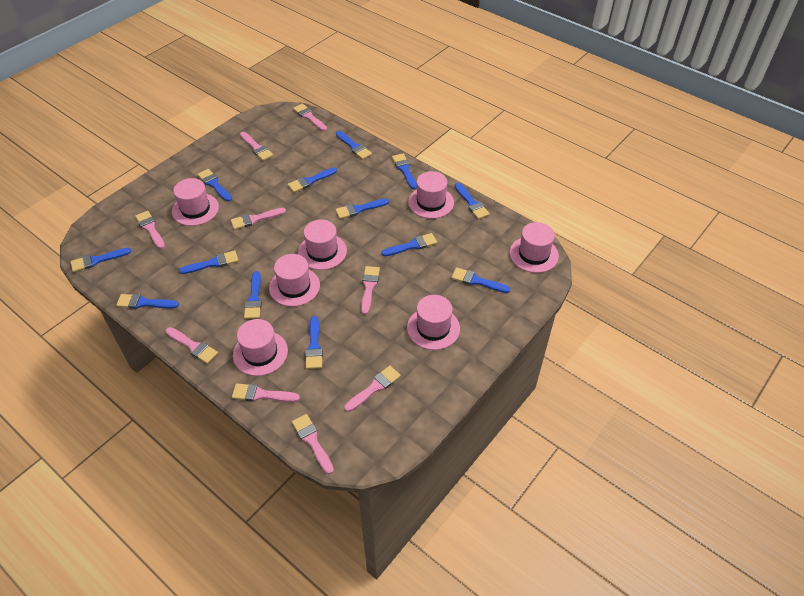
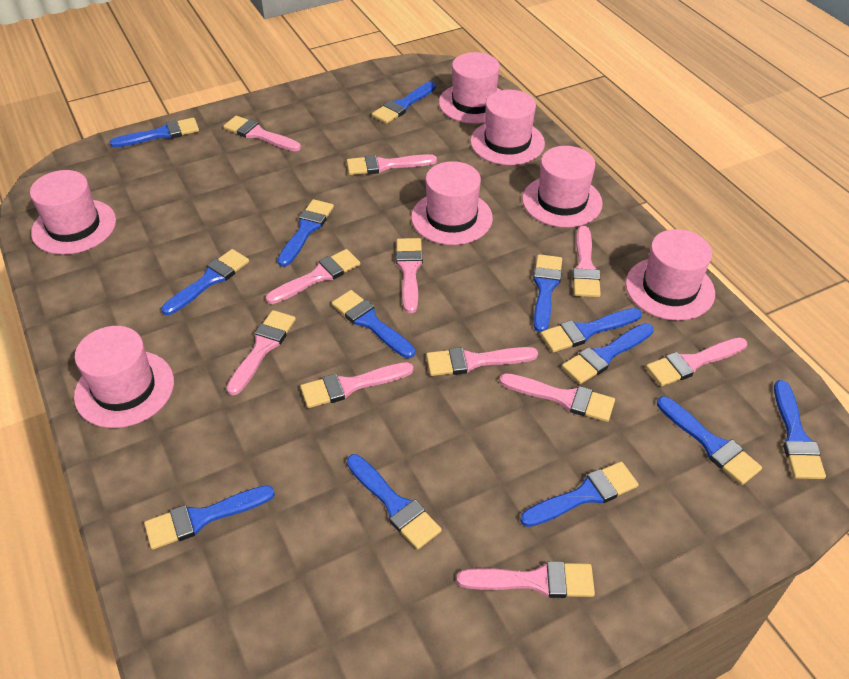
pink brush: [135,211,165,249] [166,327,218,364] [231,208,286,230] [232,383,300,402] [240,132,273,161] [292,414,334,474] [293,104,327,131] [344,366,401,412] [361,266,380,315] = 9 -> [223,116,301,151] [227,310,296,395] [266,249,360,304] [300,362,413,408] [347,154,437,175] [396,238,423,313] [426,347,538,376] [457,561,595,598] [500,373,615,422] [572,226,601,297] [646,337,747,386] = 11

